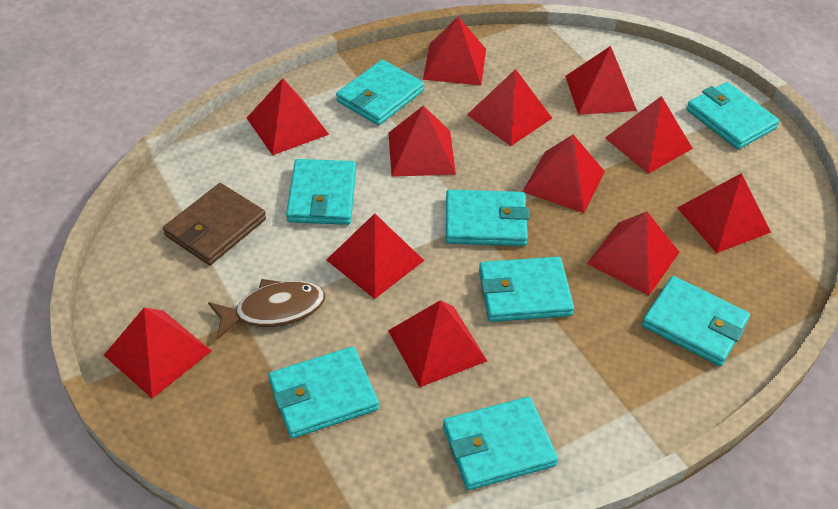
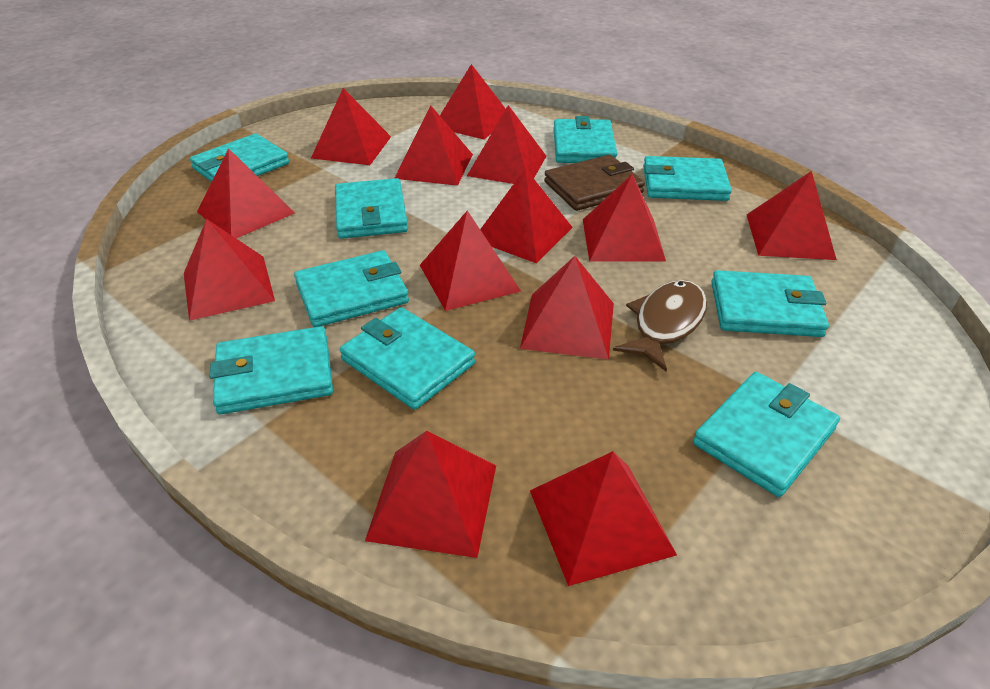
red pyramid: [104,307,211,399] [247,78,329,155] [327,213,424,299] [388,300,487,388] [389,105,456,177] [423,17,486,86] [467,69,552,146] [523,134,605,213] [565,46,637,115] [587,211,679,296] [605,96,693,174] [677,173,771,253] = 12 -> [184,219,275,321] [197,148,295,239] [311,88,391,165] [365,431,496,558] [395,105,473,186] [420,210,521,311] [440,64,506,140] [467,105,546,184] [480,168,573,263] [520,256,614,360] [530,451,677,586] [583,174,666,262] [747,171,837,260] = 13
turquoise wallet: [268,346,379,439] [286,159,356,225] [336,60,424,125] [443,397,558,490] [446,189,529,246] [479,257,574,322] [642,276,750,366] [686,82,780,149] = 8 -> [190,134,289,182] [210,326,333,414] [294,250,409,327] [335,178,408,239] [340,307,475,410] [553,116,617,163] [643,156,732,201] [693,372,840,497] [711,270,829,337] = 9

